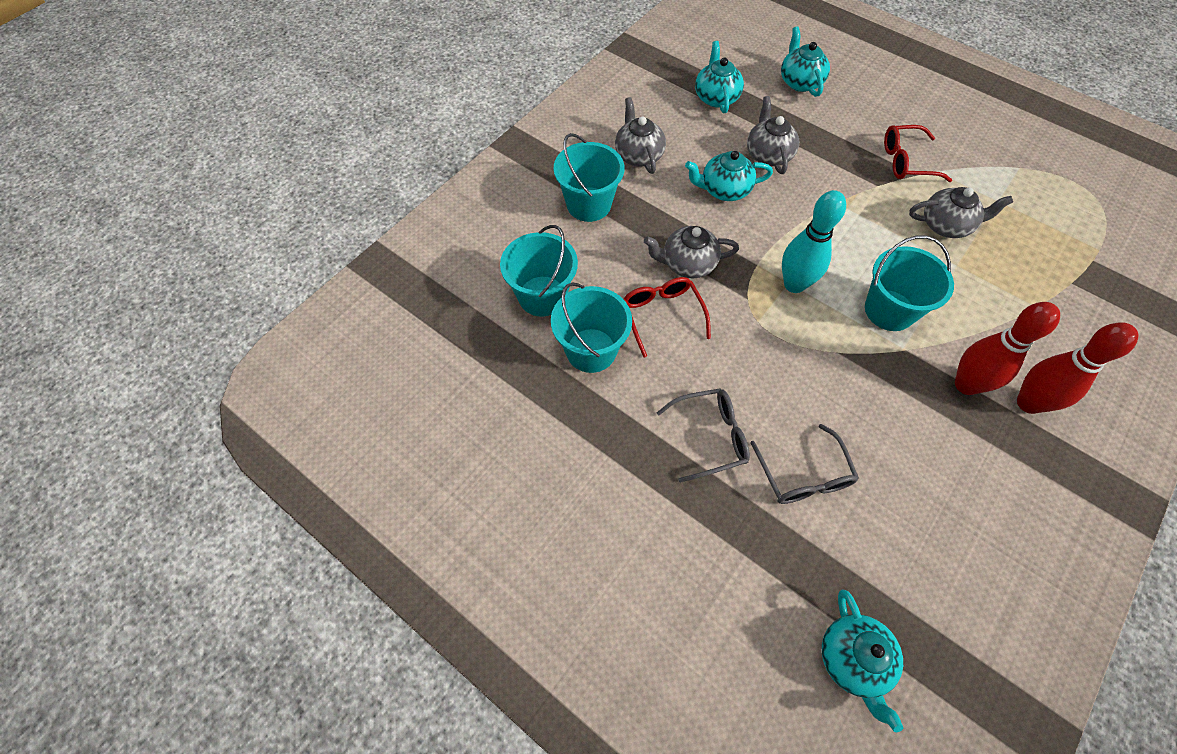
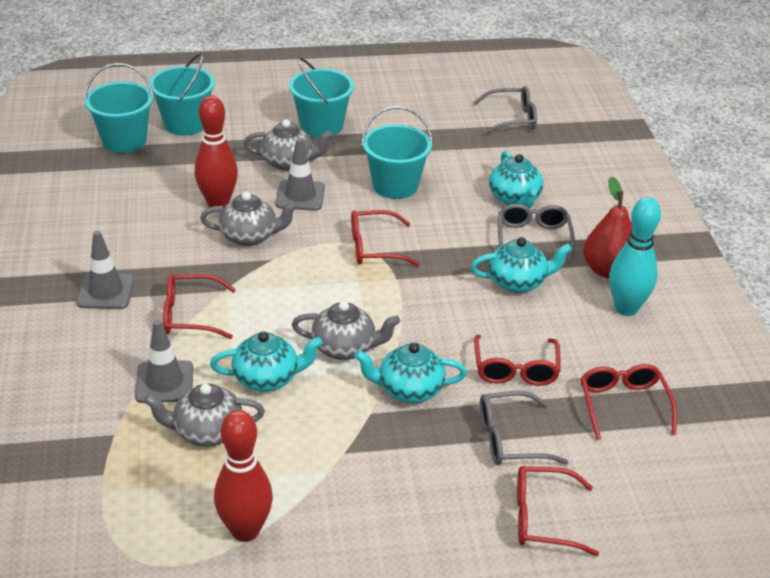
grey glasses: [657,388,750,483] [750,424,859,504] = 2 -> [473,86,537,136] [480,391,569,465] [498,204,575,264] = 3
grey traffic cone: none = 0 -> [76,231,135,309] [135,320,193,403] [276,138,325,211] = 3
red glasses: [624,277,711,358] [884,125,952,182] = 2 -> [163,274,236,339] [351,210,420,266] [474,335,560,386] [517,466,599,556] [581,364,677,440] = 5
red pear: none = 0 -> [583,176,632,278] = 1

